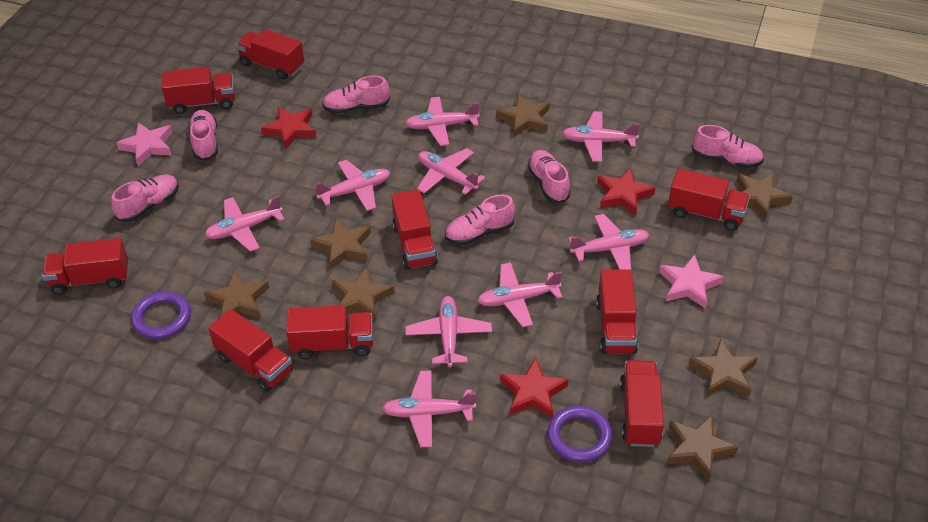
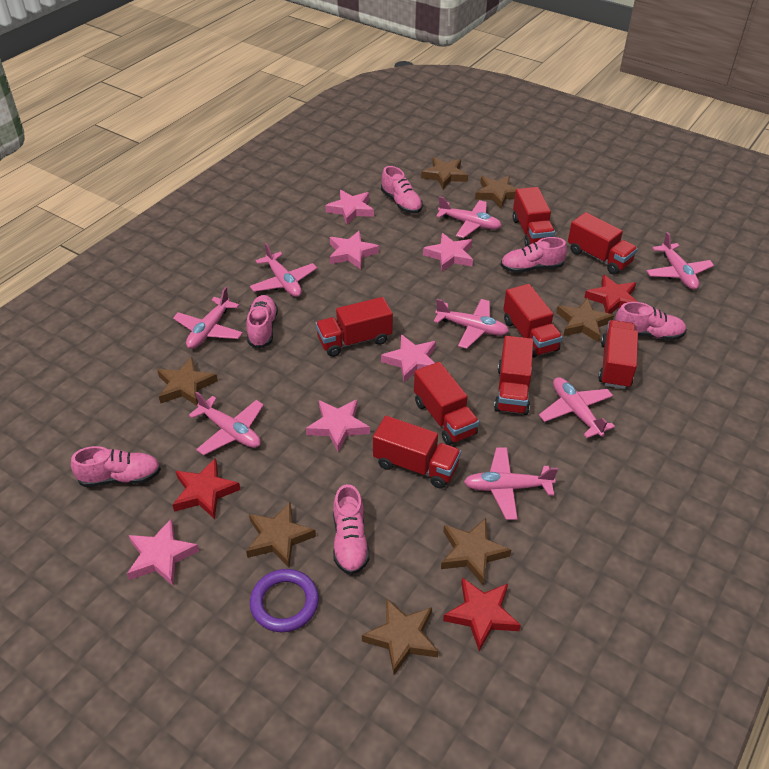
pink plane: [205,196,285,252] [314,160,390,211] [382,371,476,447] [405,97,480,146] [405,296,492,367] [417,148,485,195] [477,263,562,327] [562,111,640,162] [568,214,649,270] = 9 -> [173,287,243,349] [189,391,264,455] [250,243,317,297] [434,299,509,349] [436,196,502,238] [464,447,558,520] [539,377,615,438] [646,232,714,290] = 8
pink star: [116,122,173,166] [659,254,724,309] = 2 -> [127,519,199,585] [306,400,370,452] [325,190,374,224] [330,231,379,269] [381,334,436,382] [423,233,473,271] = 6
purple ring: [131,291,191,339] [547,406,612,462] = 2 -> [250,569,319,632] = 1
red truck: [42,238,128,295] [162,67,235,114] [208,309,293,392] [236,29,304,80] [286,305,373,359] [391,189,438,270] [596,269,638,354] [620,360,664,447] [668,169,750,231] = 9 -> [316,297,393,357] [373,416,461,489] [414,362,479,445] [494,336,533,415] [503,284,563,358] [513,187,555,247] [568,212,638,275] [598,320,638,389] = 8

